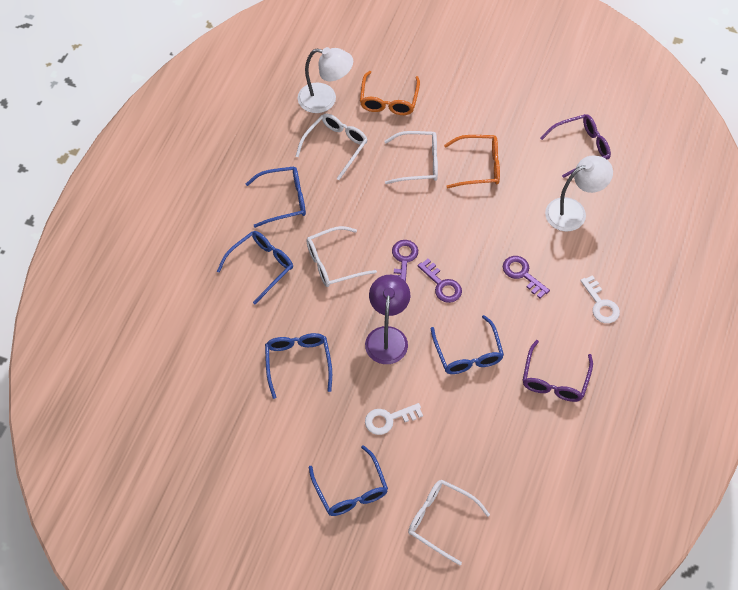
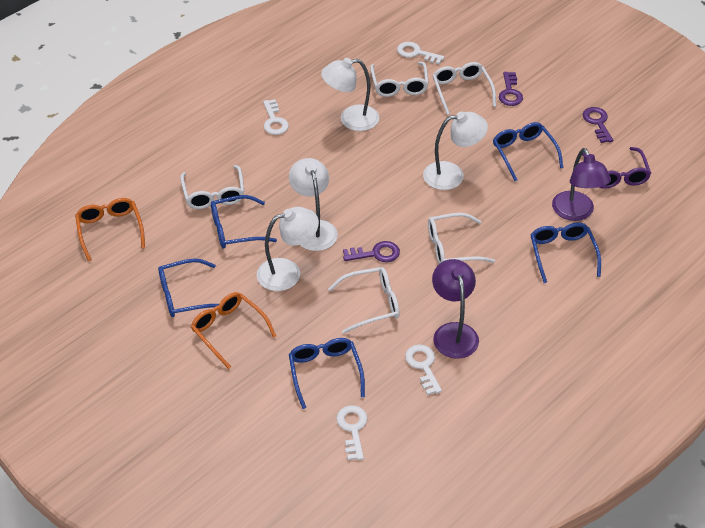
purple glasses: [523,340,593,402] [540,114,611,178] = 2 -> [582,147,651,188] = 1
purple lamp: [365,275,410,364] = 1 -> [432,259,479,359] [552,148,611,221] = 2
white glasses: [296,114,368,180] [306,226,377,287] [385,131,438,184] [408,479,490,565] = 4 -> [180,165,244,209] [328,267,400,334] [370,62,429,97] [428,213,495,264] [432,62,496,115] = 5
white key: [365,403,423,435] [580,275,620,323] = 2 -> [263,99,289,135] [336,405,367,460] [397,42,444,64] [405,344,442,395] = 4
white lamp: [298,47,353,113] [545,155,613,231] = 2 -> [257,207,319,291] [289,158,338,251] [321,58,379,131] [423,112,488,190] = 4

